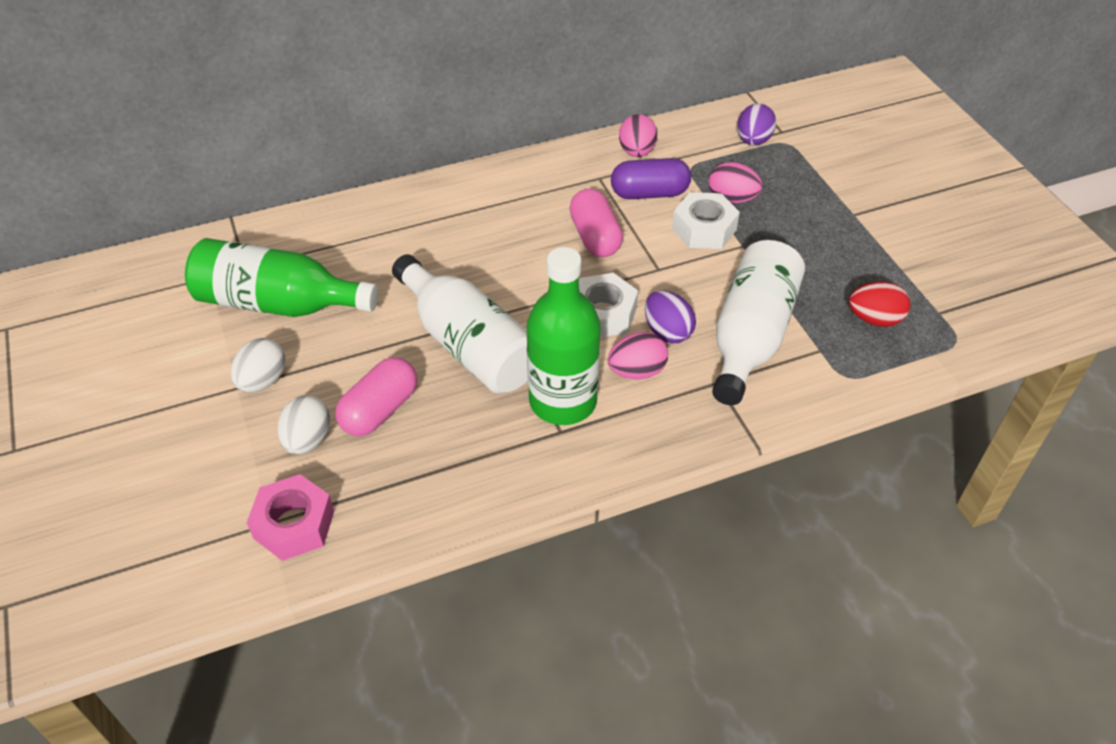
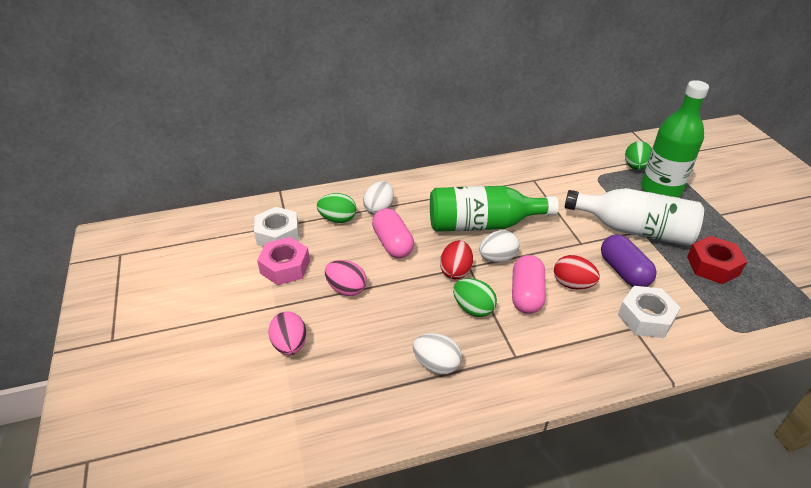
green egg: none = 0 -> [317,193,356,223] [453,279,497,317] [625,141,652,170] = 3
pink egg: [608,332,668,379] [619,114,657,157] [709,162,762,203] = 3 -> [268,311,306,355] [325,260,367,296] = 2
purple egg: [645,290,696,343] [737,104,776,146] = 2 -> none = 0
red egg: [849,281,910,327] = 1 -> [440,240,473,279] [554,255,600,289] = 2
red nut: none = 0 -> [687,236,747,284] = 1
white bottle: [392,254,528,394] [712,240,805,405] = 2 -> [565,188,704,246] = 1
white egg: [231,338,286,392] [277,395,330,454] = 2 -> [363,181,394,215] [413,333,462,375] [479,230,519,263] = 3

